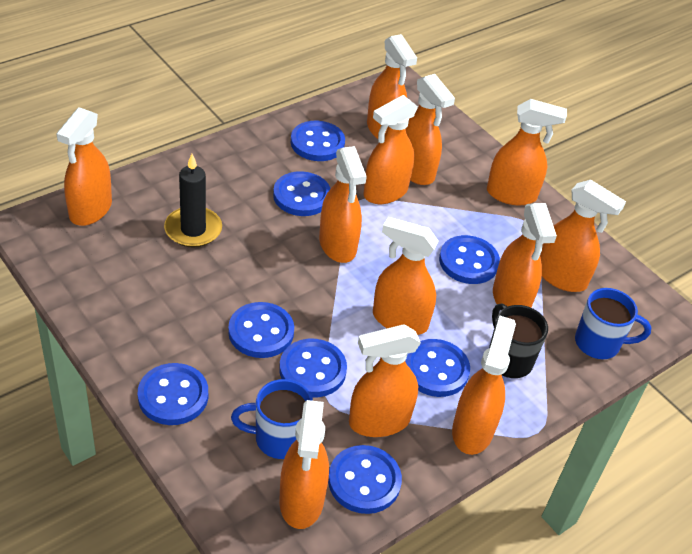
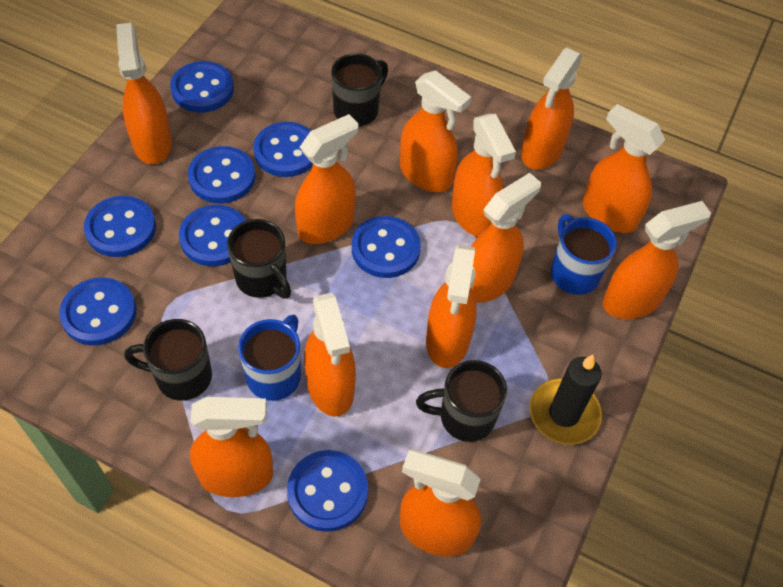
black mug: [489,303,548,378] = 1 -> [124,319,212,401] [227,219,291,299] [331,53,388,126] [416,360,507,442] = 4

